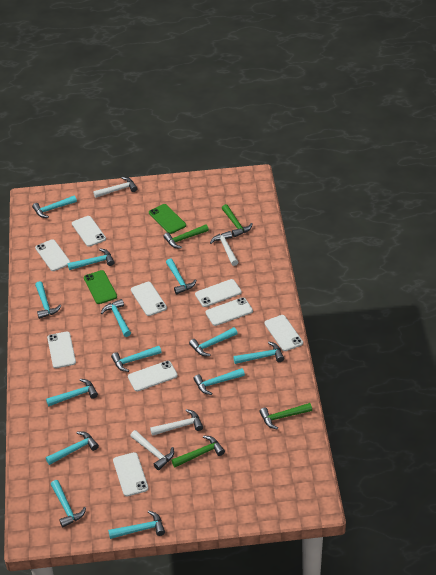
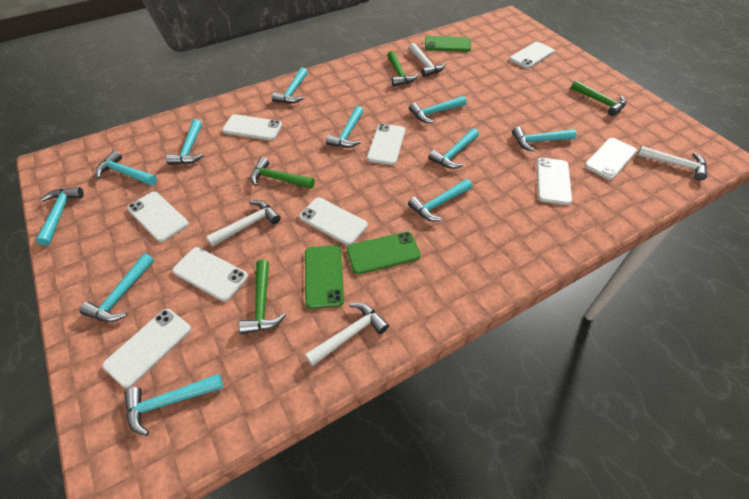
green phone: [84,270,117,304] [149,204,186,234] = 2 -> [305,245,344,309] [347,232,421,274] [425,36,471,52] = 3
turquoise hammer: [32,195,77,218] [35,281,62,319] [46,379,98,406] [46,431,99,465] [51,480,86,527] [68,248,114,270] [101,299,131,337] [108,511,165,539] [111,346,162,372] [166,258,196,294] [189,327,238,356] [194,368,245,395] [233,342,284,364] = 13 -> [36,187,84,245] [80,253,154,322] [96,151,157,186] [124,374,223,436] [166,119,204,165] [272,67,308,104] [326,106,363,148] [408,179,472,221] [409,96,466,123] [428,128,479,169] [512,127,577,152] = 11

